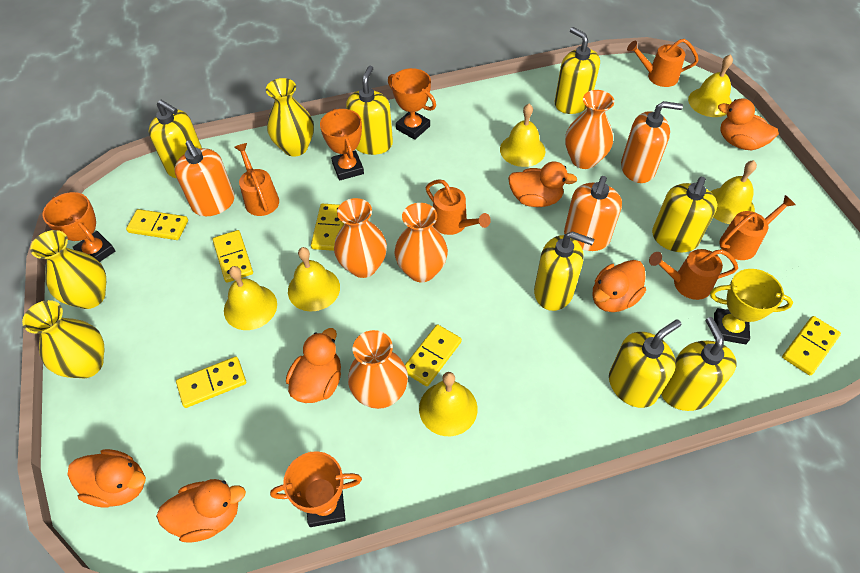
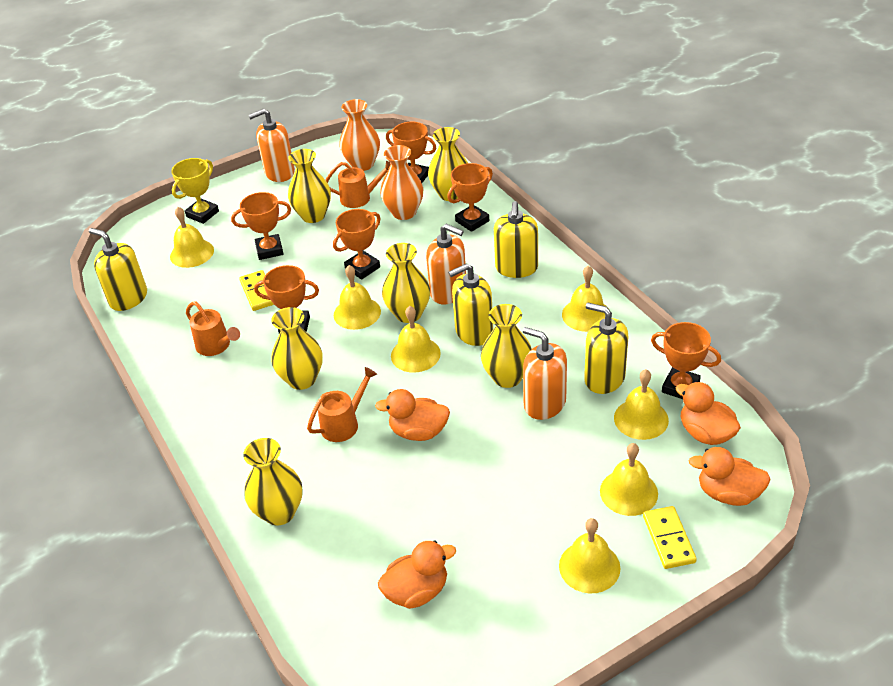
orange duck: [68,449,146,508] [156,479,246,543] [286,328,341,403] [508,162,577,207] [593,260,646,312] [718,98,779,151] = 6 -> [375,389,450,441] [378,540,456,609] [676,382,741,445] [689,447,771,506] = 4
orange trophy: [42,192,116,262] [270,451,362,527] [320,109,364,181] [388,68,436,140] = 4 -> [231,192,291,260] [254,265,319,334] [333,209,381,279] [386,122,436,183] [447,163,493,232] [651,322,721,399] = 6
orange vase: [334,198,387,278] [348,330,408,409] [394,203,448,282] [565,90,614,169] = 4 -> [339,99,380,171] [380,145,423,220] = 2
orange watering can: [234,143,279,216] [426,179,491,235] [627,39,699,87] [649,249,738,300] [720,195,796,260] = 5 -> [186,301,240,356] [307,367,377,442] [326,161,391,208] = 3
yellow bell: [224,266,277,330] [288,247,340,312] [419,372,478,436] [500,104,545,167] [688,54,733,117] [711,160,757,224] = 6 -> [170,207,214,268] [334,265,381,330] [391,306,441,373] [559,518,621,593] [562,266,609,332] [600,443,658,516] [614,369,669,440] = 7
yellow domino: [126,209,188,240] [176,357,246,408] [213,230,253,283] [311,204,344,251] [405,324,462,387] [782,316,841,375] = 6 -> [239,270,274,311] [643,506,697,569] = 2
yellow soap dispenser: [149,100,202,178] [346,65,393,155] [534,231,594,311] [555,27,600,114] [609,319,681,408] [652,177,717,252] [661,317,737,411] = 7 -> [89,228,147,311] [448,263,493,346] [494,201,538,278] [584,303,628,394] = 4
yellow vase: [22,300,104,378] [30,230,106,309] [266,78,314,156] = 3 -> [243,438,303,526] [271,307,323,390] [288,149,331,223] [382,243,430,323] [428,127,468,201] [481,304,532,388] = 6

